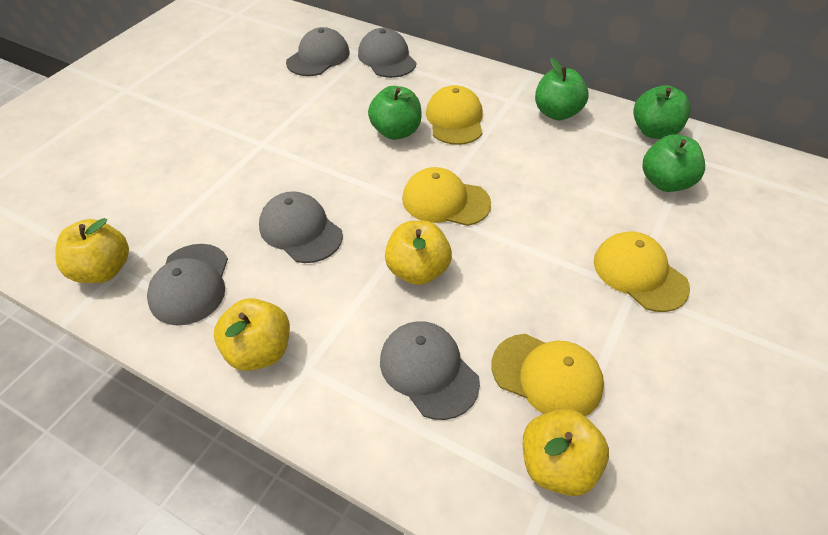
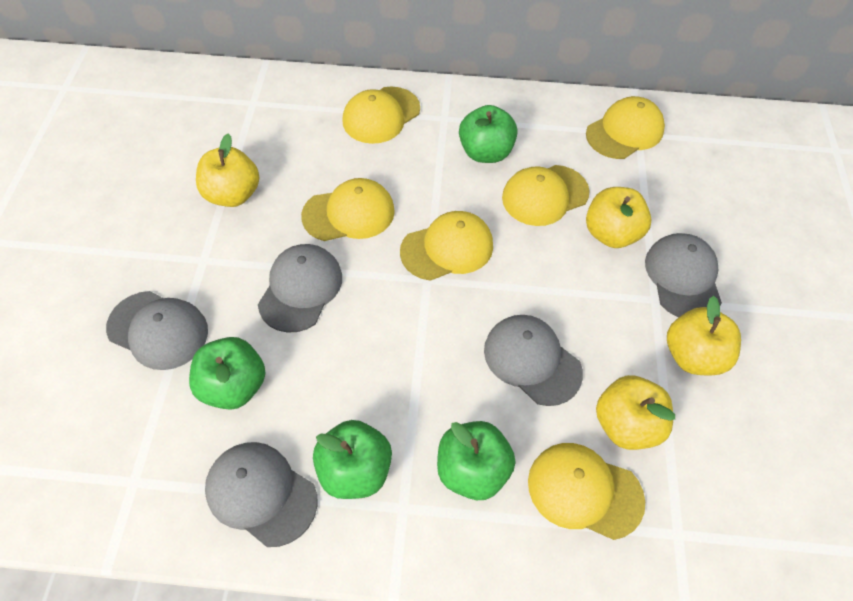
yellow cap: [402,167,491,226] [426,85,483,145] [491,334,604,416] [594,232,690,312] = 4 -> [301,178,395,241] [342,86,420,144] [400,211,493,281] [502,165,590,226] [528,443,645,540] [586,96,665,159] = 6

